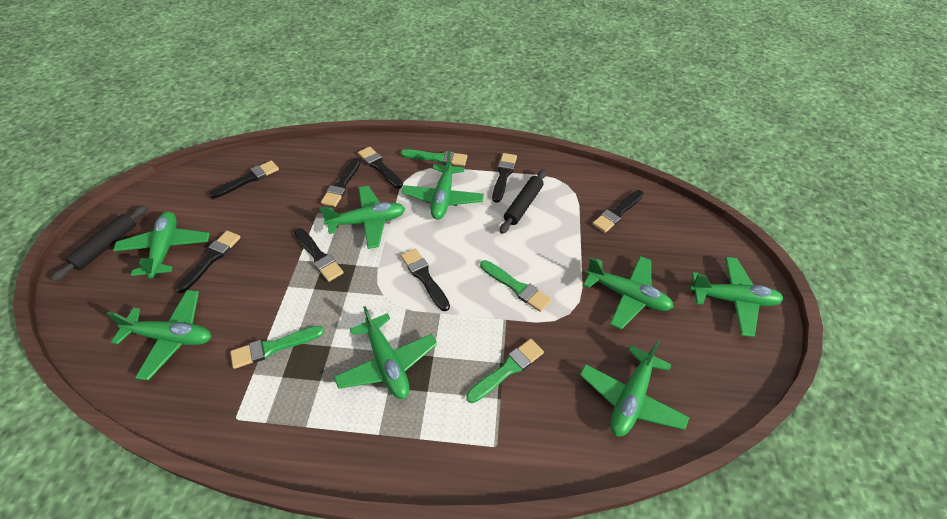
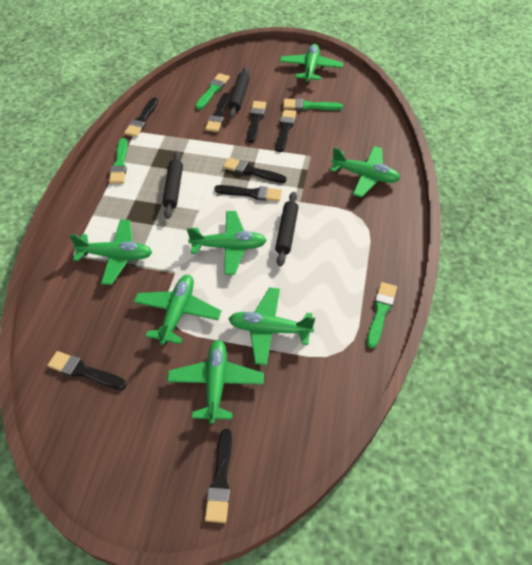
black rolling pin: [51,205,147,282] [500,169,546,234] = 2 -> [162,151,183,219] [228,67,250,118] [275,192,299,266] = 3
green plane: [107,290,211,380] [113,211,210,278] [320,186,405,249] [334,306,437,399] [402,151,484,220] [580,340,689,437] [583,256,673,330] [689,257,783,337] = 8 -> [70,219,152,285] [134,275,221,345] [167,340,264,424] [187,211,267,275] [229,287,315,366] [280,44,343,84] [330,146,400,197] = 7

